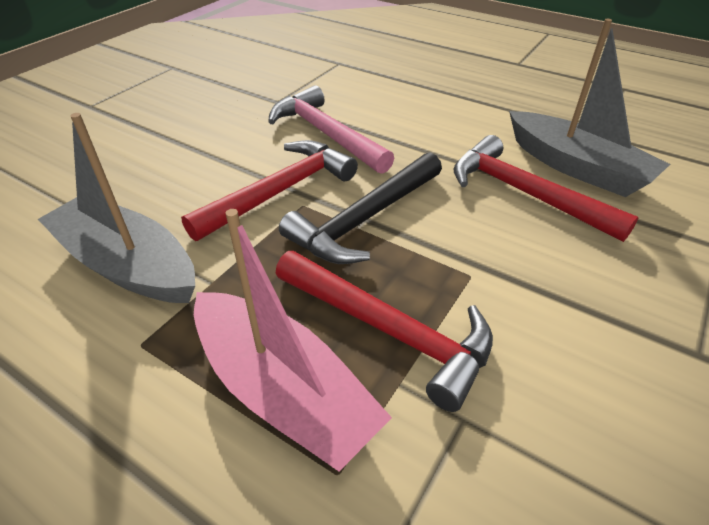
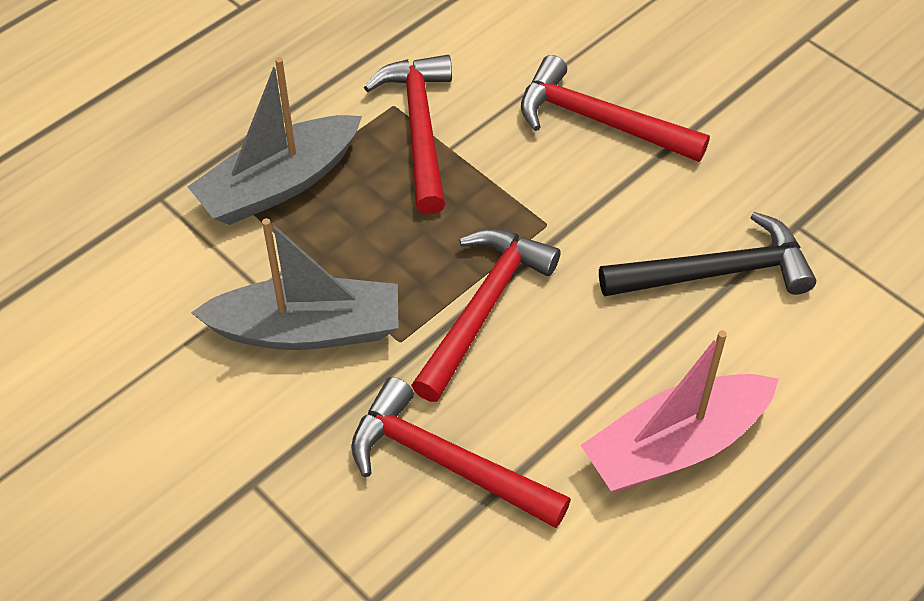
pink hammer: [268,85,394,174] = 1 -> none = 0
red hammer: [181,140,358,241] [275,251,493,412] [453,135,639,242] = 3 -> [351,377,571,528] [364,55,452,214] [411,229,560,402] [521,55,710,162] = 4

